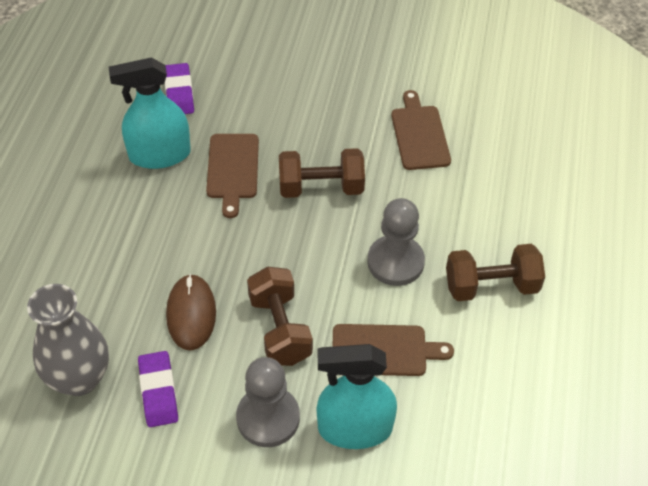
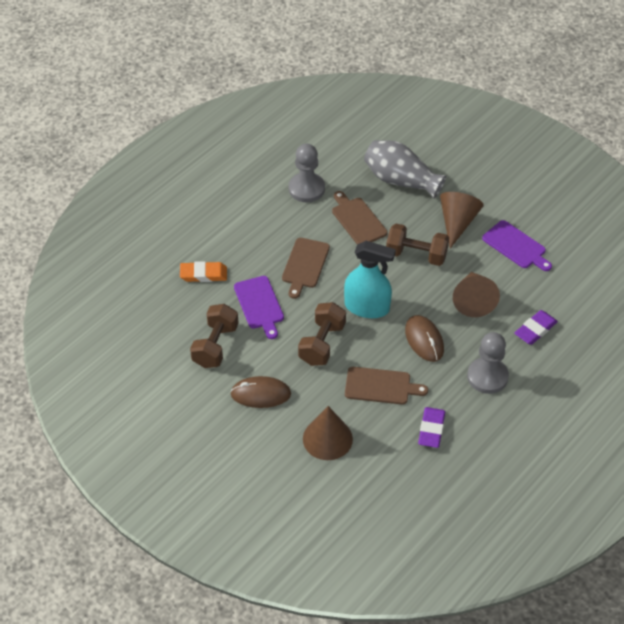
brown cone: none = 0 -> [303,406,353,460] [440,192,484,249] [453,272,500,317] = 3
brown mouse: [166,274,216,350] = 1 -> [230,376,291,408] [405,315,444,362] = 2
orange eraser: none = 0 -> [180,261,227,282] = 1
purple cutting board: none = 0 -> [234,276,284,339] [482,220,552,271] = 2
turquoise spray bottle: [109,57,191,169] [317,344,397,449] = 2 -> [344,241,396,318] = 1

